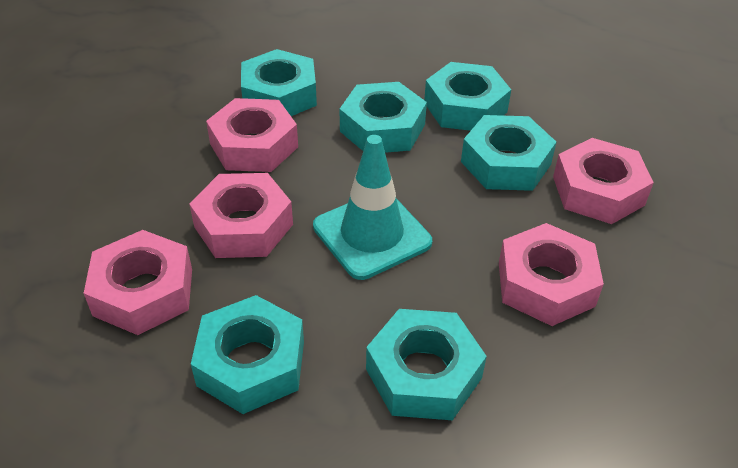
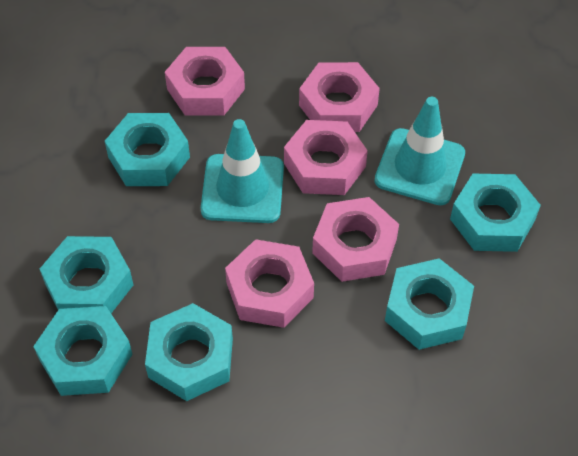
turquoise traffic cone: [313,135,432,280] = 1 -> [201,119,284,223] [374,97,465,205] = 2

